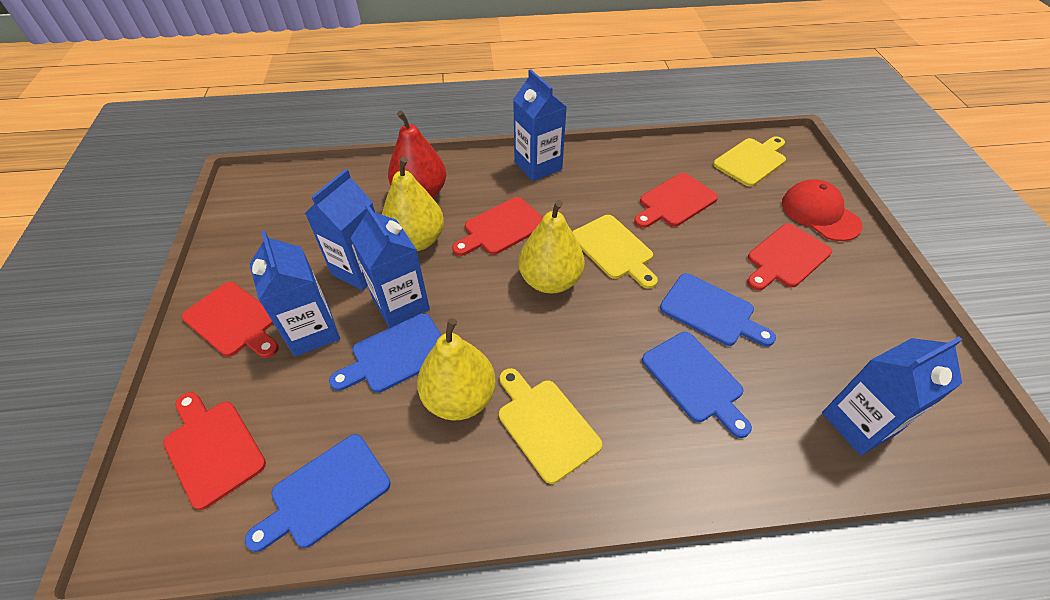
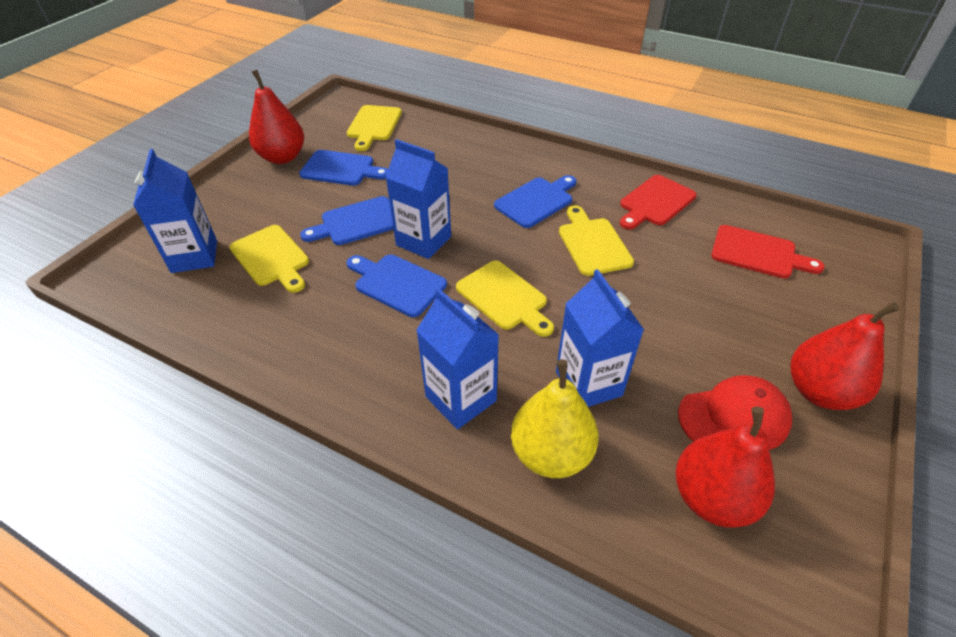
blue carton: [250,230,340,357] [305,169,375,291] [351,204,430,328] [513,69,567,181] [822,337,963,455] = 5 -> [133,149,217,273] [385,139,451,259] [416,288,499,429] [556,269,644,407] = 4
red cutting board: [163,392,266,510] [182,282,279,358] [452,197,543,256] [634,173,718,228] [747,223,832,290] = 5 -> [620,175,697,230] [711,225,825,279] = 2
red pear: [388,110,446,198] = 1 -> [249,70,304,164] [676,406,775,528] [791,302,900,410] = 3
yellow cutting board: [499,368,602,484] [572,215,658,289] [713,136,786,187] = 3 -> [229,225,309,293] [347,105,402,151] [456,261,554,337] [559,206,634,276] = 4
yellow pear: [382,157,444,251] [417,318,496,420] [519,200,585,294] = 3 -> [511,359,599,478] = 1

